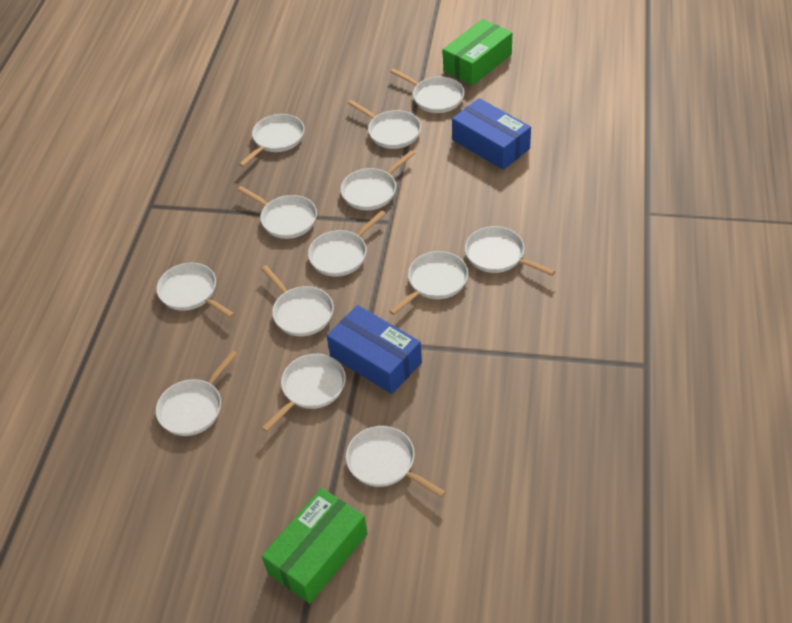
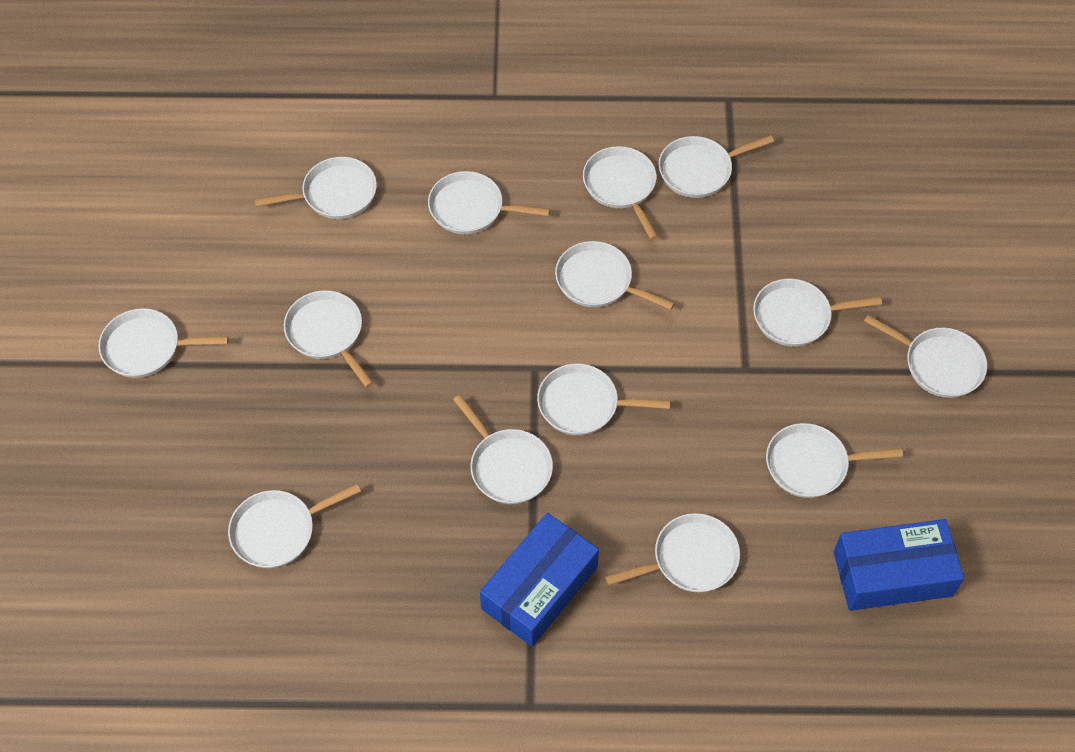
green box: [262,488,368,604] [443,19,512,86] = 2 -> none = 0
white pan: [156,263,235,318] [156,350,238,436] [237,186,317,239] [239,114,304,167] [261,266,334,336] [262,354,346,432] [308,210,386,277] [341,150,415,210] [346,426,446,498] [348,100,421,149] [389,251,468,315] [390,69,464,113] [465,226,556,276] = 13 -> [98,308,229,378] [228,484,361,568] [254,157,377,219] [284,290,374,388] [428,171,550,234] [453,395,553,504] [537,364,670,435] [555,241,675,310] [583,146,658,240] [605,513,740,592] [659,135,774,198] [753,279,882,346] [766,423,903,498] [864,315,987,398] = 14

